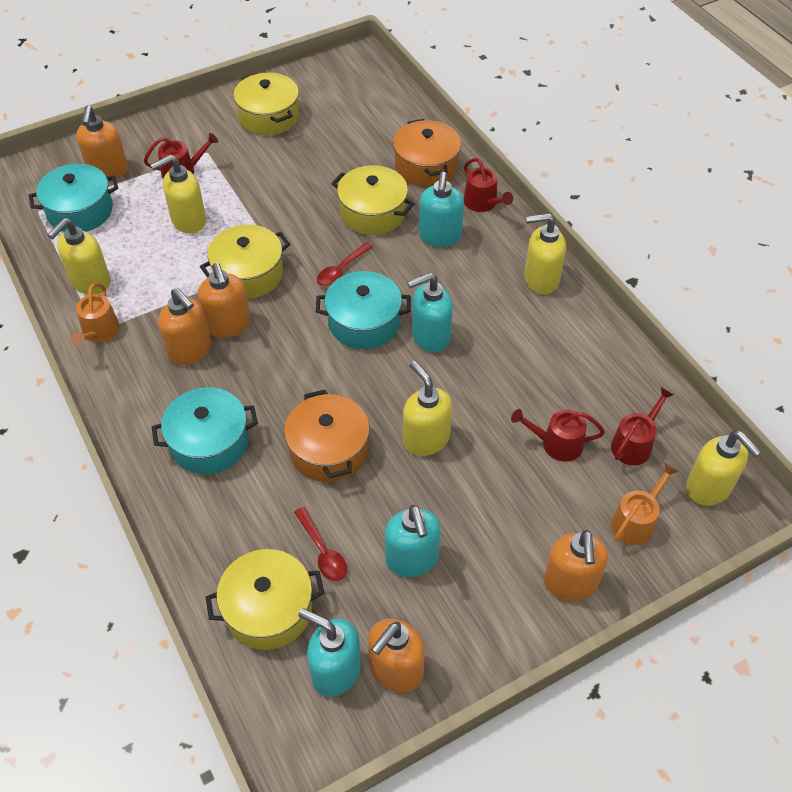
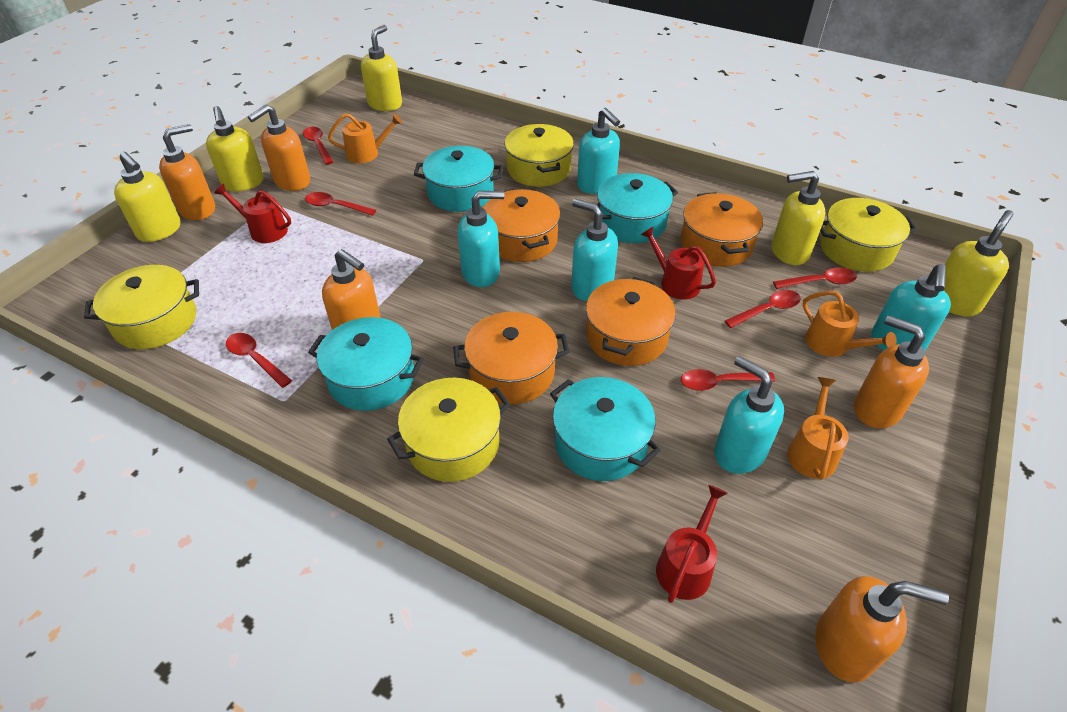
orange pot: [284,390,370,482] [393,119,461,187] = 2 -> [453,312,570,404] [484,189,560,262] [586,277,676,366] [681,192,763,267] = 4
orange watering can: [71,283,120,346] [611,463,679,545] = 2 -> [328,114,402,163] [787,377,849,480] [802,290,896,357] = 3
red spoon: [294,507,347,581] [317,242,373,286] = 2 -> [226,333,292,388] [303,127,333,165] [305,192,376,216] [681,369,775,391] [725,290,801,328] [773,267,857,289] = 6
red watering can: [144,133,218,179] [464,158,513,212] [511,409,605,462] [611,387,674,465] = 4 -> [214,184,291,243] [641,227,716,300] [656,485,728,603] = 3
turquoise pot: [29,164,118,232] [152,387,258,475] [316,271,411,349] = 3 -> [308,317,424,411] [414,146,503,212] [550,377,661,481] [597,173,678,243] = 4
turquoise soap dispenser: [298,608,361,697] [385,505,441,577] [407,273,453,353] [419,172,464,247] = 4 -> [458,191,505,287] [571,198,618,301] [577,108,620,194] [714,356,784,474] [871,264,951,351] = 5

